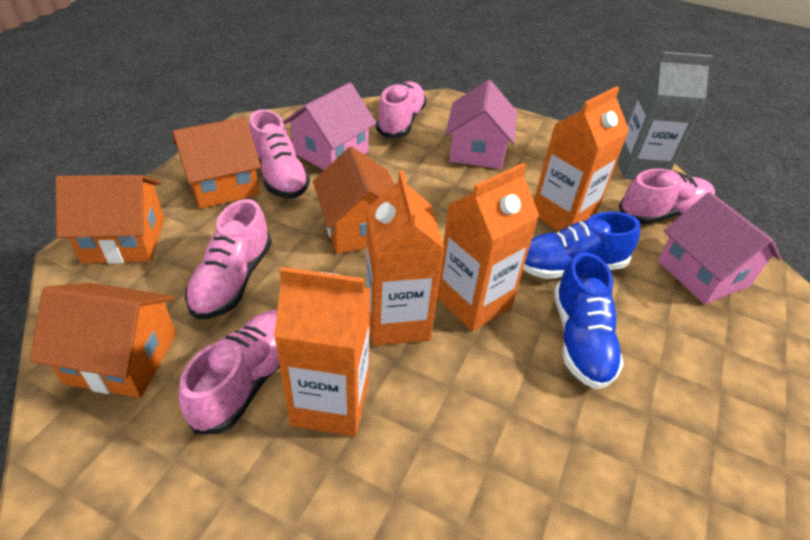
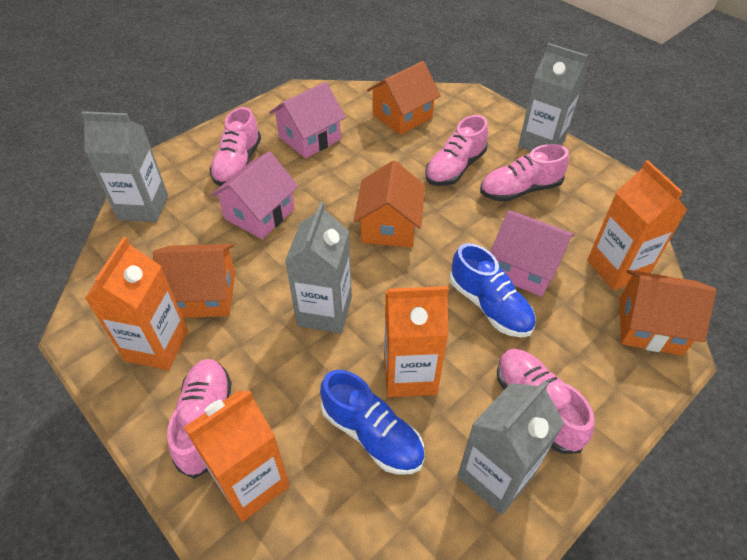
grey carton: [617,52,713,180] = 1 -> [81,111,168,222] [285,202,352,334] [458,381,564,515] [518,43,588,151] = 4

